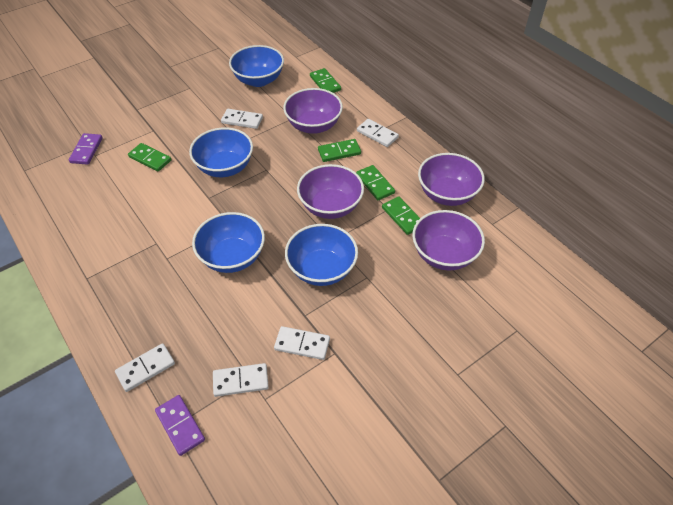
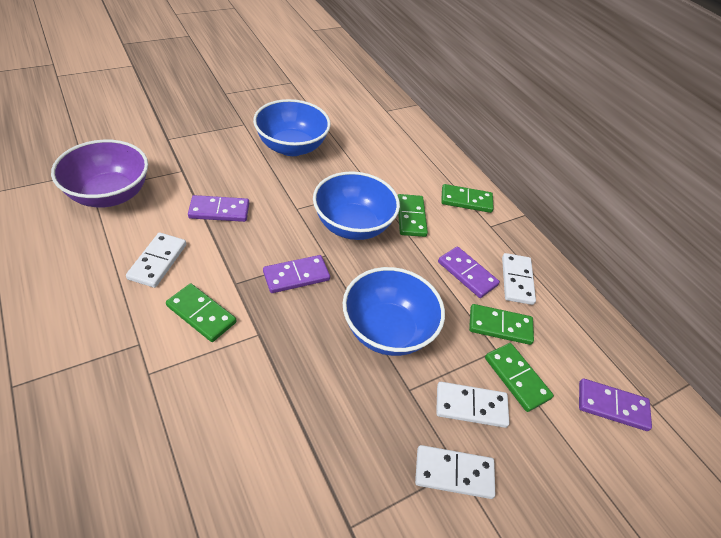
blue bowl: [189,127,253,177] [192,212,265,273] [229,45,284,87] [285,224,358,286] = 4 -> [253,99,331,156] [313,172,400,240] [343,267,445,356] = 3
purple bowl: [283,88,343,134] [297,164,364,219] [412,210,485,271] [418,153,485,206] = 4 -> [51,140,148,207] = 1
purple domino: [69,133,103,165] [155,395,205,456] = 2 -> [188,195,249,222] [263,255,330,293] [438,246,500,298] [579,378,652,431] = 4
white domino: [115,343,175,392] [213,363,269,397] [221,109,263,129] [274,326,330,360] [357,119,399,147] = 5 -> [126,232,186,288] [415,445,495,499] [436,382,509,428] [502,253,536,305] = 4

